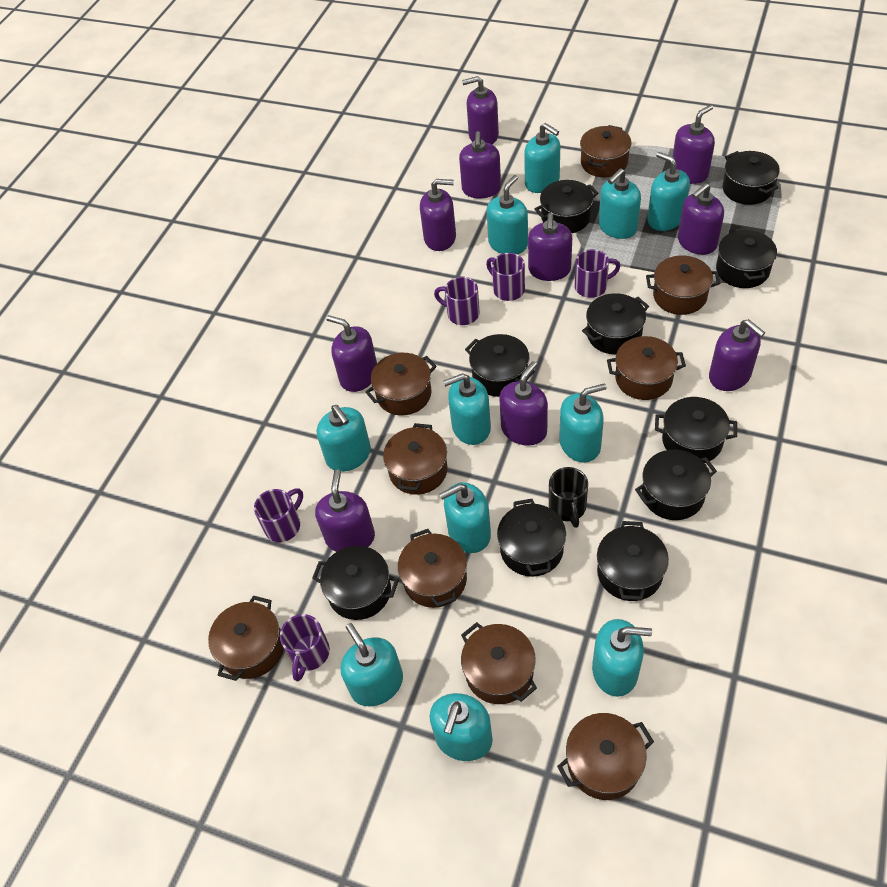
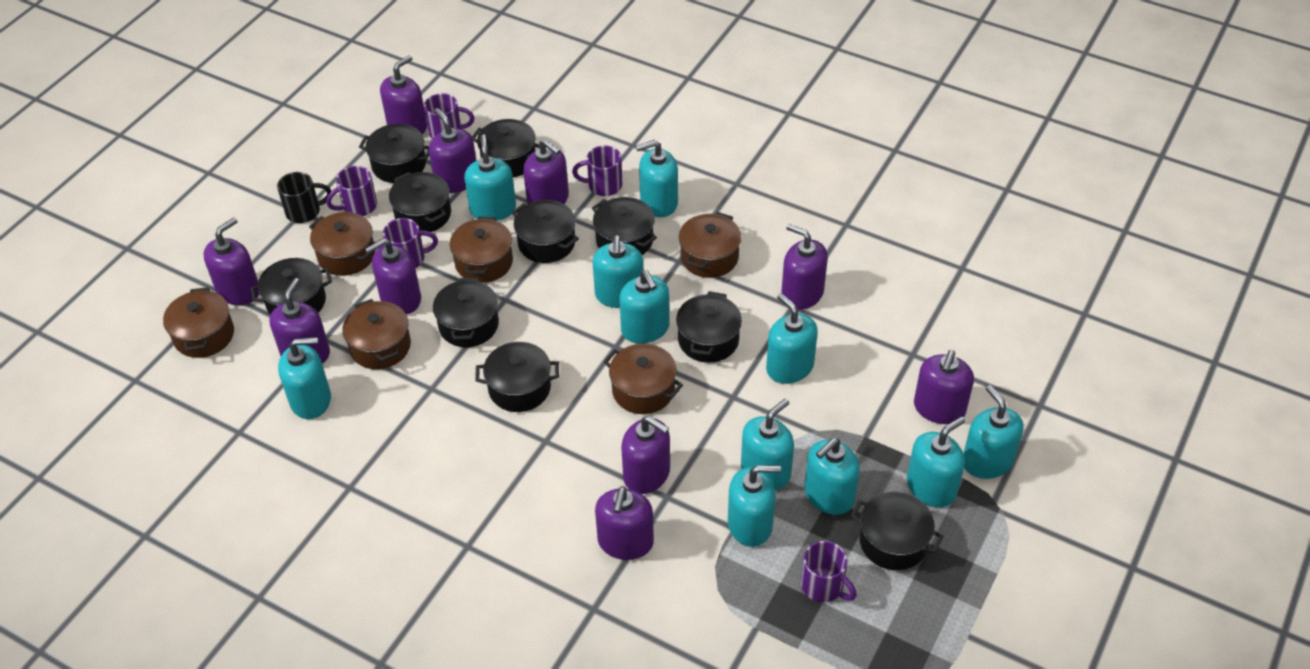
brown pot: [208,596,284,681] [365,353,437,416] [383,423,448,495] [398,529,467,608] [461,622,537,704] [557,713,654,800] [580,125,631,177] [607,336,686,400] [646,256,720,315] = 9 -> [163,287,234,358] [309,212,376,276] [342,299,411,369] [450,217,513,283] [603,344,683,414] [679,212,741,278] = 6

